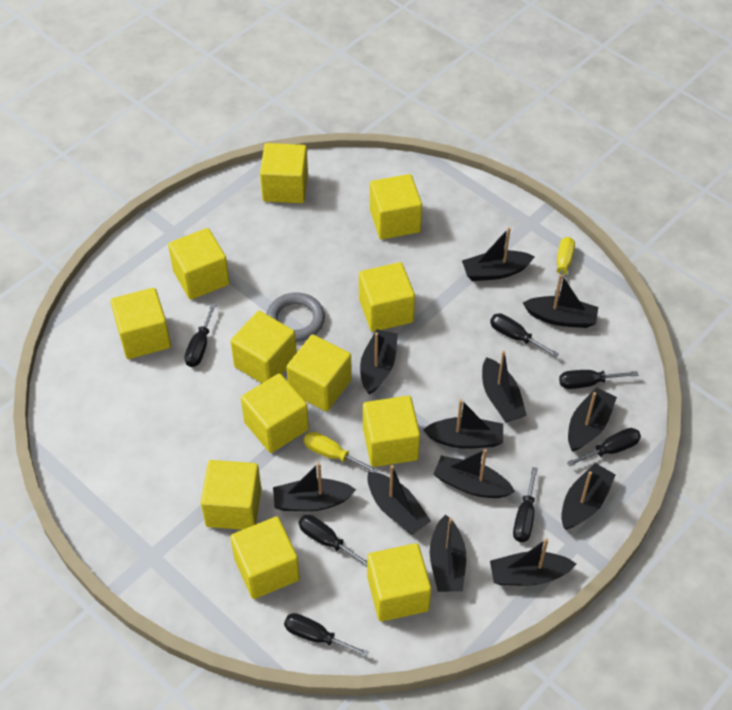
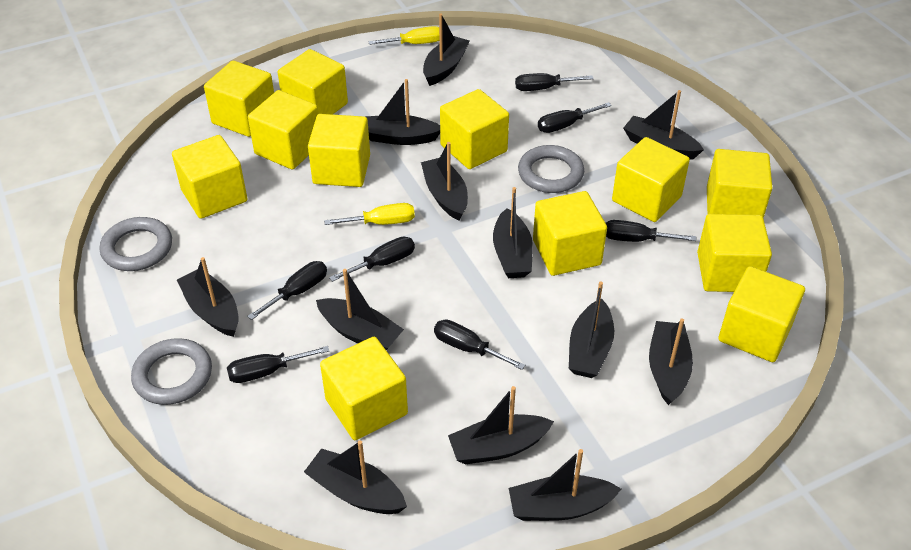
grey ring: [266,292,325,342] = 1 -> [100,217,172,271] [131,338,212,405] [518,145,584,193] = 3

